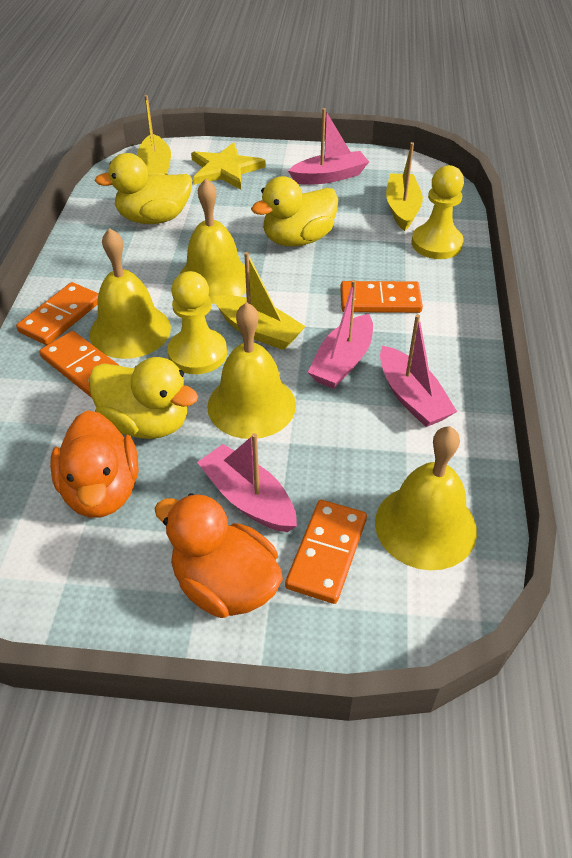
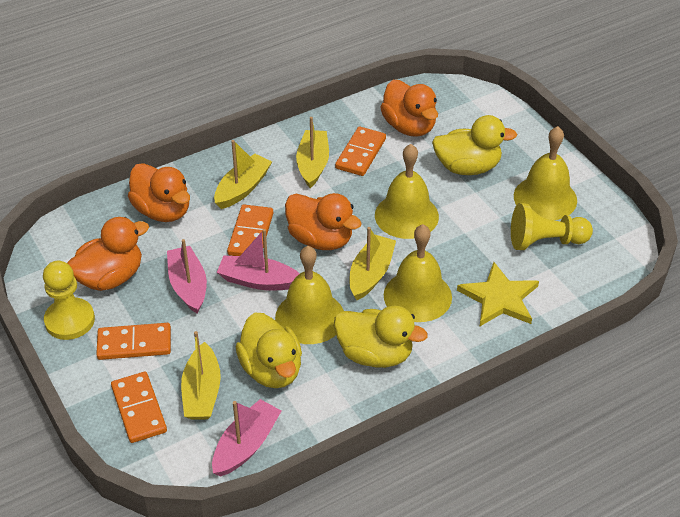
orange duck: [50,410,138,518] [155,493,283,618] = 2 -> [67,217,149,291] [128,163,190,222] [285,193,362,250] [380,80,438,137] = 4
pink boat: [197,433,297,532] [288,108,369,185] [308,280,373,389] [380,314,457,427] = 4 -> [167,239,207,314] [212,399,281,477] [217,229,300,291] = 3
yellow boat: [137,95,171,175] [214,252,306,350] [386,142,423,231] = 3 -> [181,331,221,419] [214,140,272,209] [296,117,329,188] [349,227,396,300] = 4

